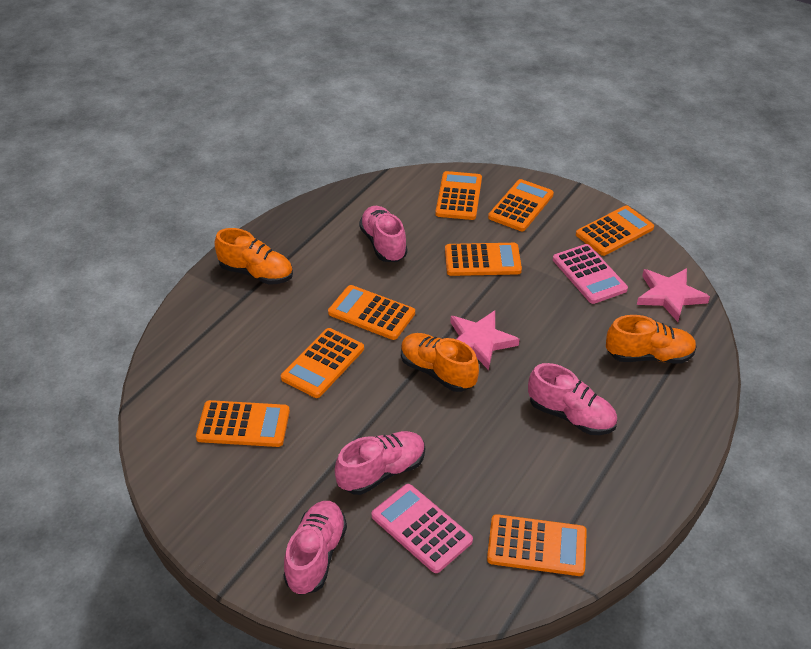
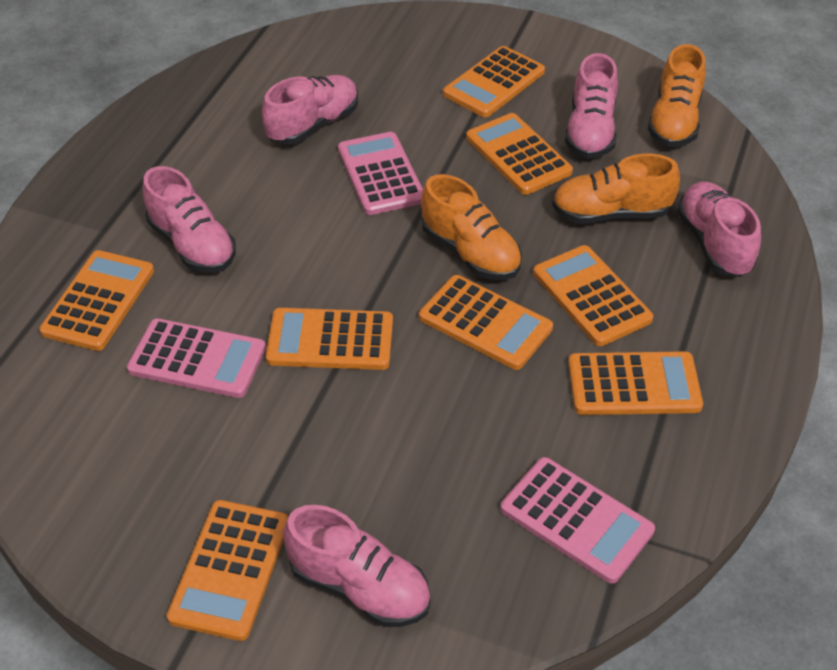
pink calculator: [371,484,473,573] [553,244,628,304] = 2 -> [127,318,266,398] [338,132,423,215] [501,457,655,584] = 3
pink shoe: [283,501,347,595] [335,431,425,495] [359,206,408,262] [528,363,617,435] = 4 -> [143,166,236,273] [262,75,358,145] [283,505,431,627] [565,53,618,159] [677,182,761,277] = 5
pink star: [450,310,519,370] [637,268,710,322] = 2 -> none = 0

